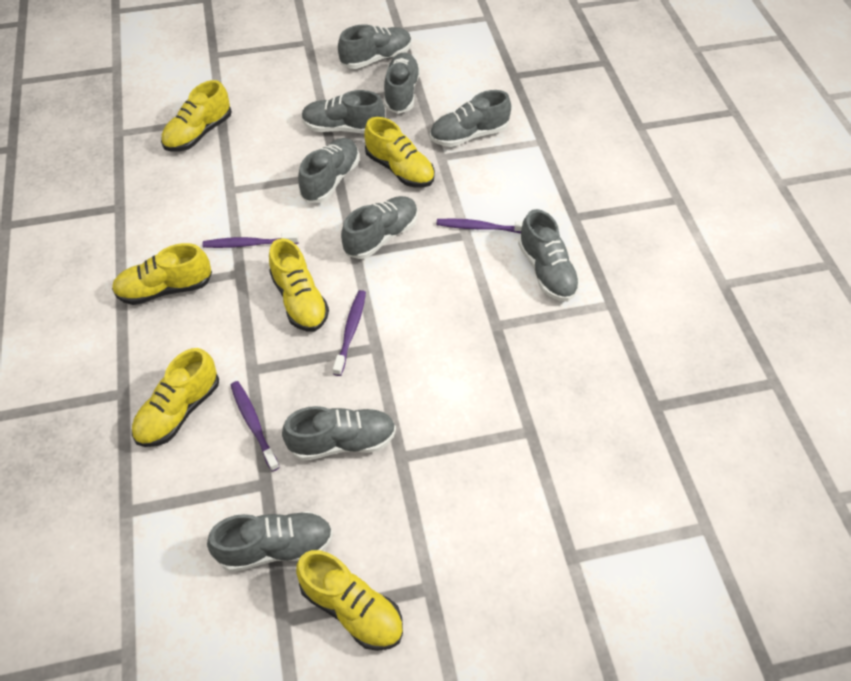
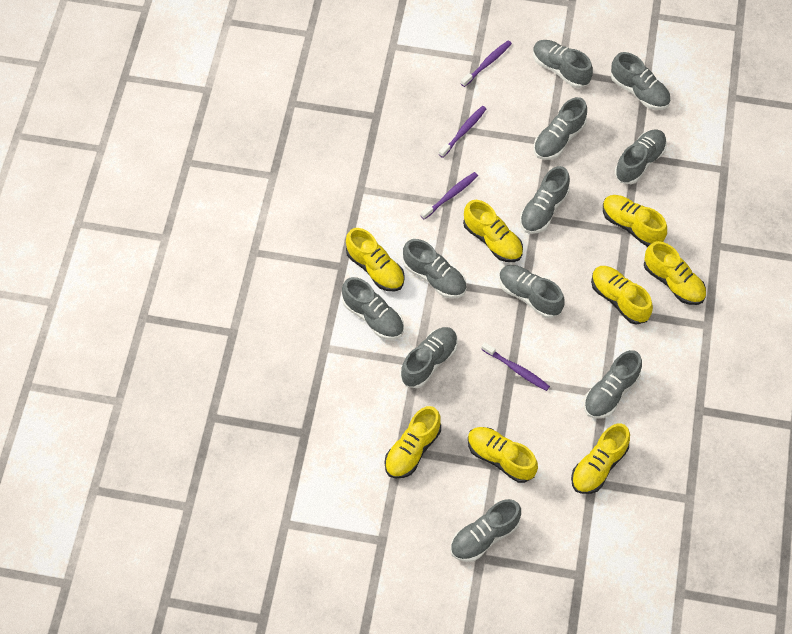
grey shoe: [207,511,333,572] [282,406,396,461] [298,138,359,203] [302,90,385,134] [338,24,412,69] [341,196,418,259] [384,52,420,114] [430,90,511,147] [518,209,580,301] = 9 -> [342,277,404,340] [401,327,458,388] [403,239,466,298] [450,499,521,562] [499,265,565,318] [520,166,570,234] [533,40,593,88] [534,97,587,160] [584,350,642,419] [611,52,670,110] [615,130,667,184] = 11
yellow shoe: [112,243,212,305] [132,348,219,447] [161,80,232,152] [269,238,329,332] [296,550,403,651] [364,117,435,188] = 6 -> [346,228,405,291] [385,406,441,478] [463,200,523,262] [468,427,538,483] [571,424,630,494] [591,266,653,325] [603,195,667,247] [644,241,706,305] = 8

